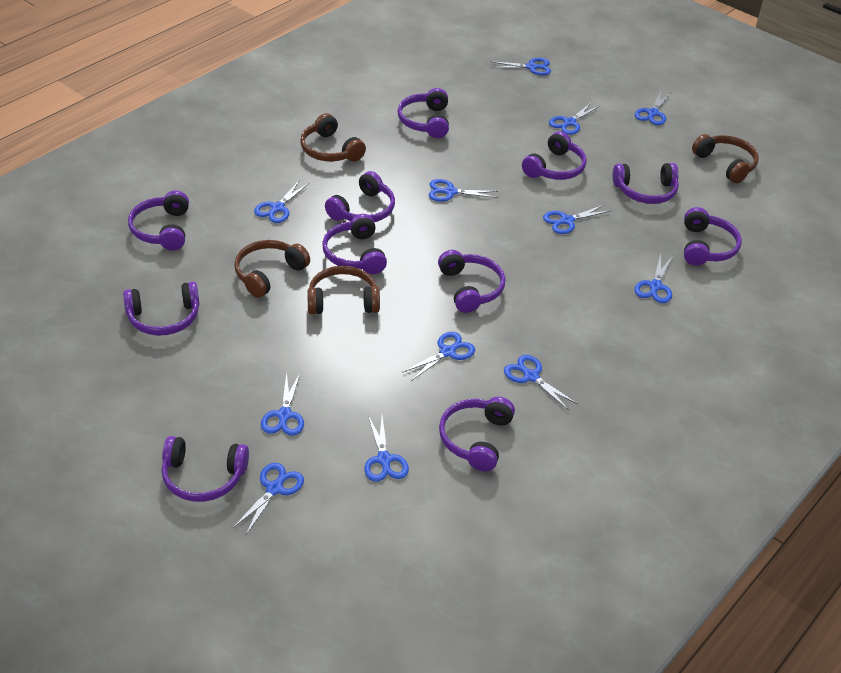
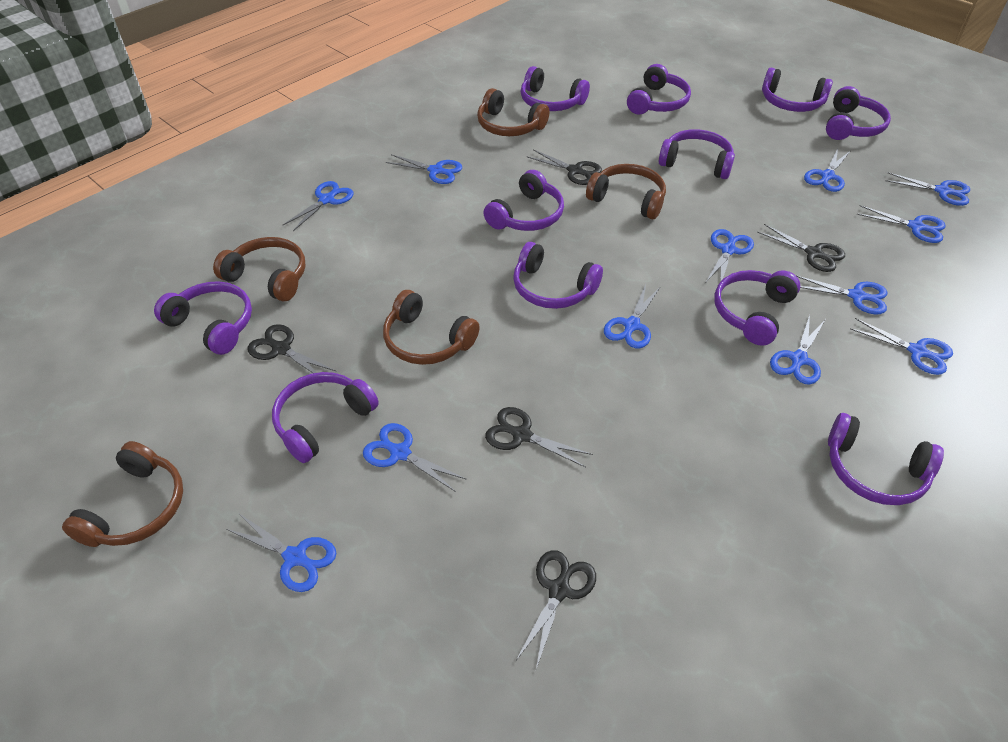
black scissors: none = 0 -> [247,324,337,373] [485,407,593,468] [516,550,596,669] [526,150,602,185] [757,224,845,272] = 5
brown headphones: [234,240,310,298] [300,113,366,162] [307,266,380,314] [692,134,759,183] = 4 -> [62,441,183,547] [213,237,306,302] [383,290,479,365] [477,88,550,136] [586,164,666,219] = 5

